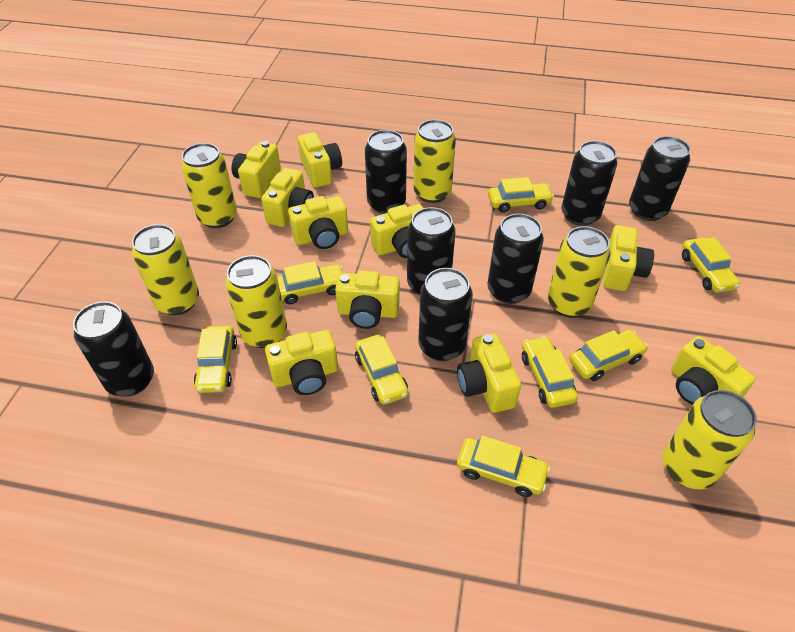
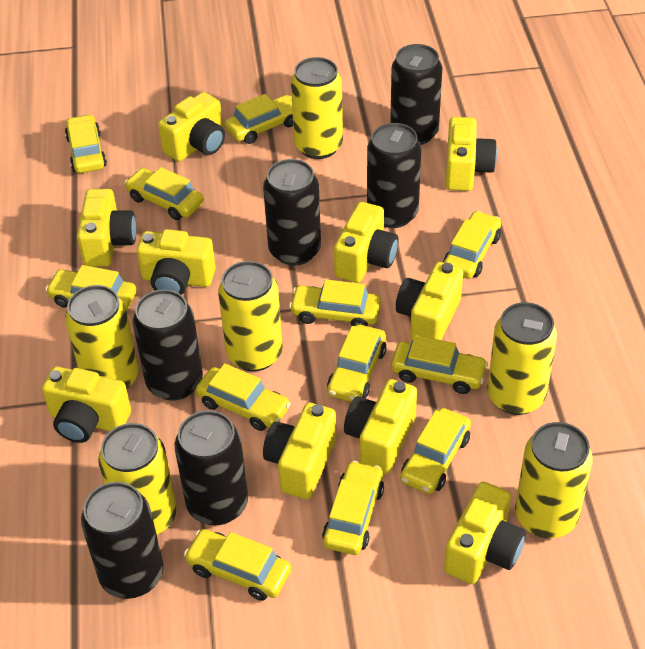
black can: [73,301,154,397] [365,130,407,214] [407,207,456,295] [419,268,473,361] [488,214,544,304] [562,141,617,226] [629,136,691,221] = 7 -> [81,482,163,599] [133,289,203,401] [175,410,248,525] [263,159,321,266] [367,123,421,228] [390,44,442,145] = 6
yellow car: [194,326,237,393] [277,261,343,304] [355,335,408,405] [457,436,550,497] [488,177,554,213] [522,336,578,408] [569,330,648,381] [682,237,740,293] = 8 -> [45,265,137,311] [65,114,107,173] [124,167,204,220] [184,529,291,601] [196,363,291,431] [224,94,293,144] [289,279,381,326] [322,461,384,555] [327,324,387,402] [391,335,488,394] [400,408,471,494] [443,211,501,279] = 12

